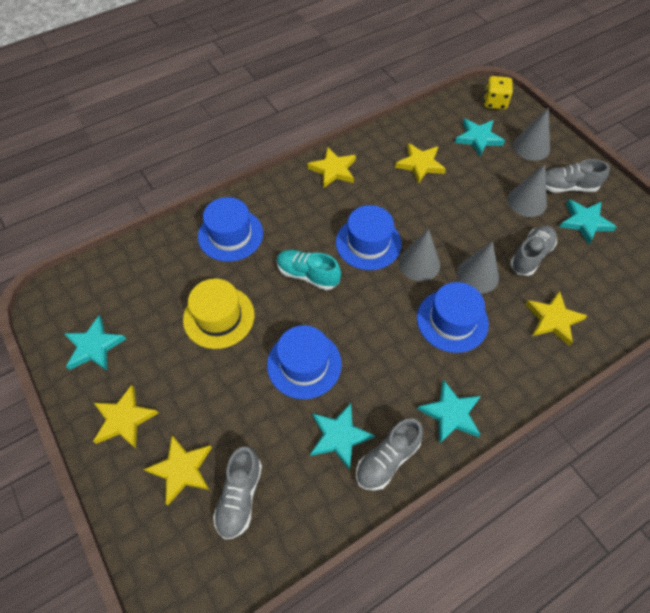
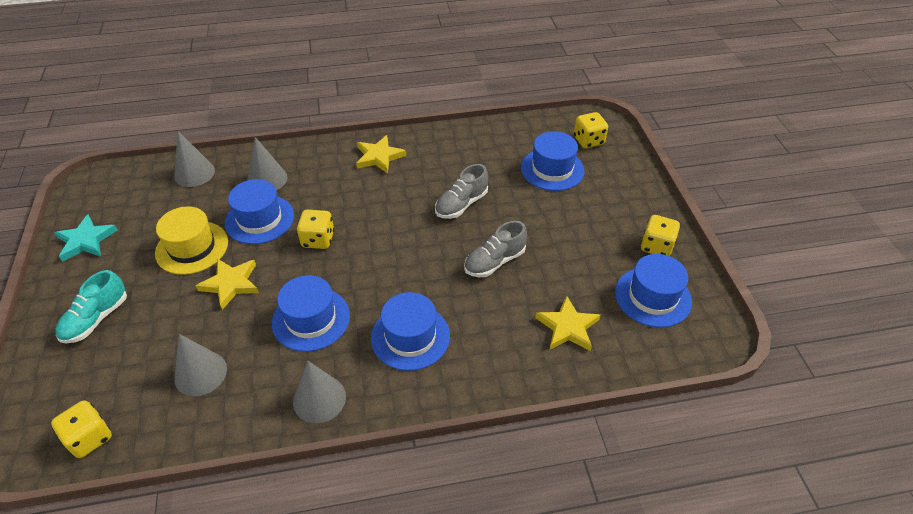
blue hat: [198,197,263,262] [267,325,342,399] [336,205,402,270] [417,282,489,353] = 4 -> [225,179,294,244] [272,275,350,352] [371,292,450,371] [521,131,585,191] [615,254,692,328] = 5
grey shoe: [213,446,262,539] [356,418,423,491] [510,226,557,276] [545,159,610,193] = 4 -> [435,164,488,219] [464,221,527,277] = 2
turquoise star: [64,316,126,371] [310,403,375,470] [418,380,481,444] [455,118,505,156] [560,199,617,244] = 5 -> [54,214,118,262] = 1
yellow dice: [484,76,513,110] = 1 -> [51,400,112,458] [297,210,334,249] [574,112,608,148] [641,215,680,256] = 4
yellow star: [93,385,158,449] [144,435,212,505] [307,147,356,188] [395,143,446,184] [525,291,587,346] = 5 -> [196,259,259,310] [356,135,406,174] [535,296,601,351] = 3

